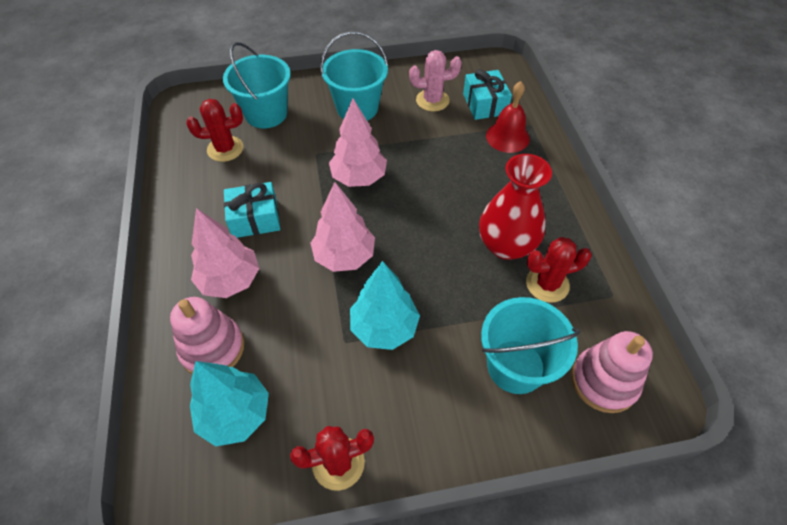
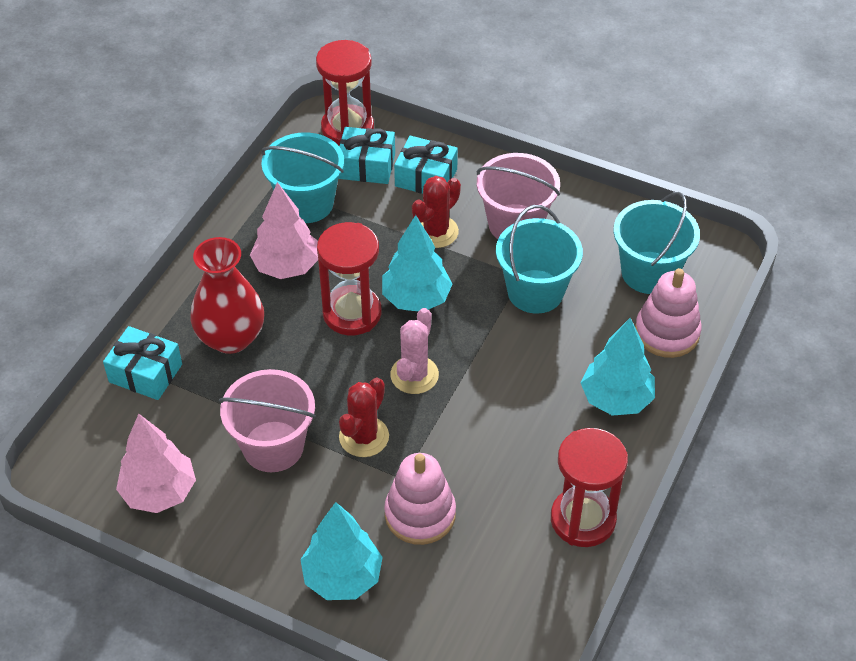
pink bucket: none = 0 -> [219,369,316,472] [477,153,560,239] = 2
pink tree: [191,208,259,298] [311,182,375,272] [329,98,387,187] = 3 -> [116,414,196,513] [250,182,318,279] = 2
red bell: [486,81,530,153] = 1 -> none = 0
red cactus: [187,99,243,162] [290,426,374,491] [526,237,592,303] = 3 -> [339,378,389,457] [412,176,461,248] = 2
red hourglass: none = 0 -> [316,40,374,146] [317,222,381,335] [551,428,628,547] = 3
turquoise gift: [224,182,280,238] [463,69,512,120] = 2 -> [103,326,182,400] [338,127,395,184] [394,136,458,194] = 3
turquoise tree: [190,361,269,446] [350,261,420,350] = 2 -> [300,502,383,600] [382,215,452,311] [581,318,655,416] = 3

